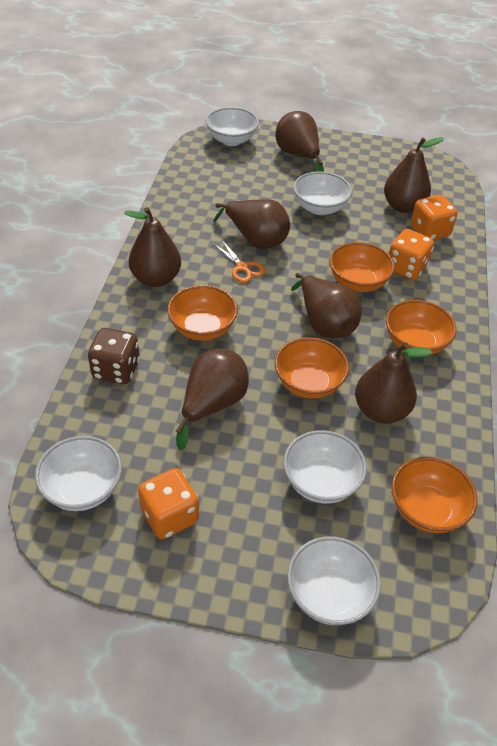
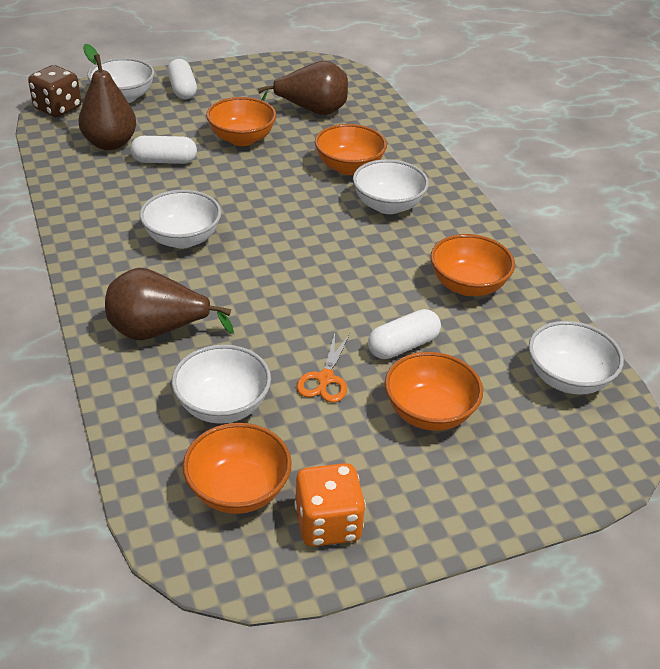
brown pear: [124,207,181,287] [176,349,249,450] [213,199,290,249] [275,111,324,172] [291,273,362,338] [355,342,433,424] [384,137,444,213] = 7 -> [78,44,137,150] [105,268,234,340] [258,61,348,115] = 3
orange dice: [138,468,199,539] [389,229,434,280] [411,195,458,240] = 3 -> [294,463,366,547] = 1
white capsule: none = 0 -> [130,136,197,164] [167,59,197,100] [368,309,441,359] = 3

